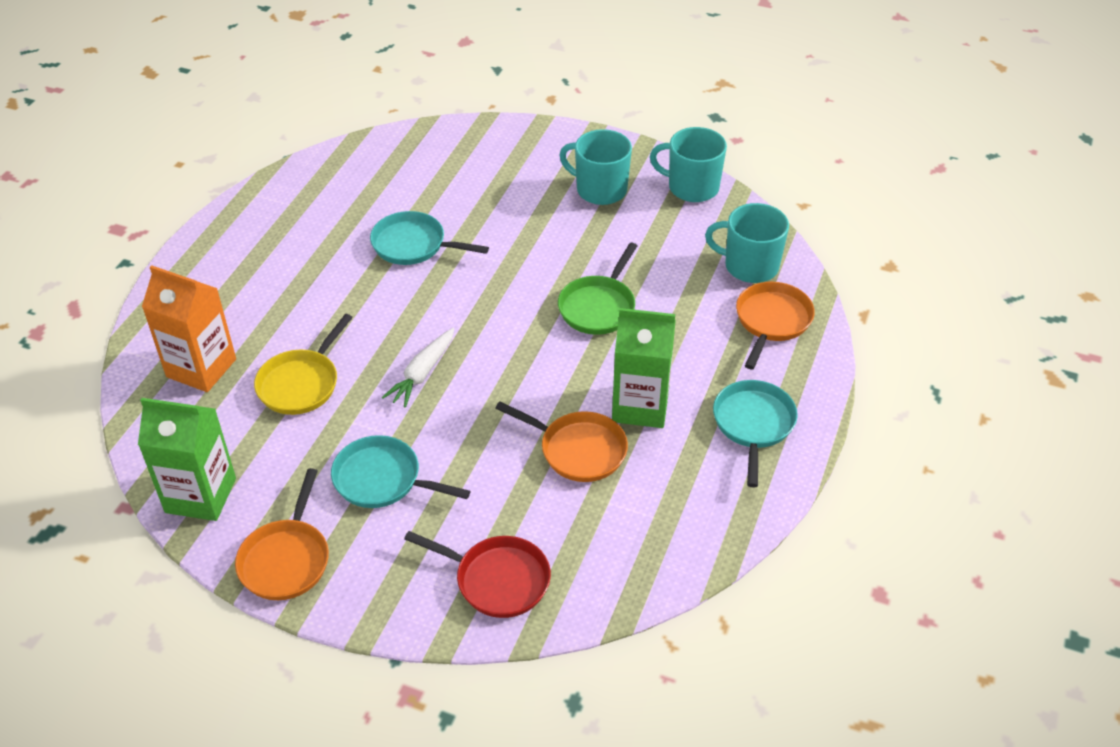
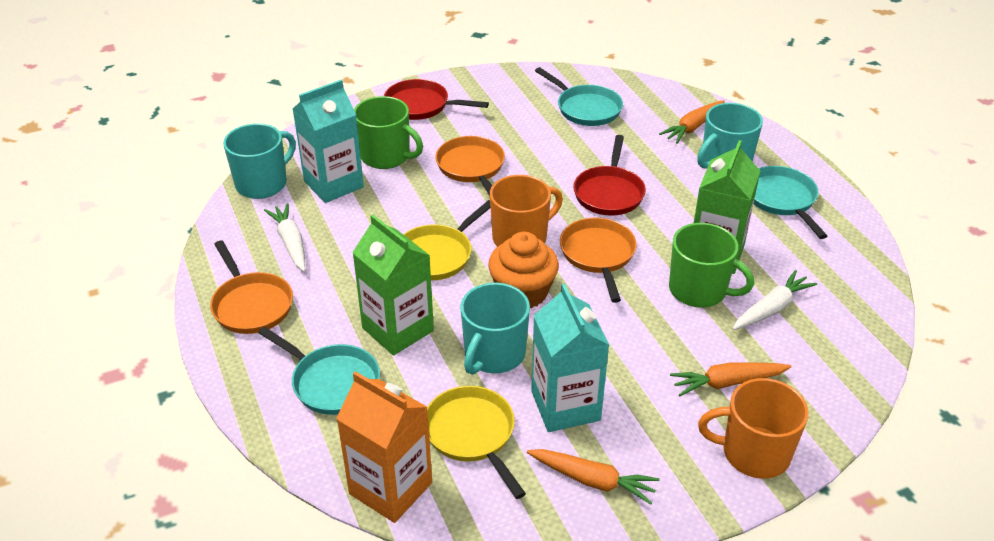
green mug: none = 0 -> [354,96,423,169] [669,223,754,307] = 2
green pan: [558,243,637,335] = 1 -> none = 0
orange carrot: none = 0 -> [527,449,660,505] [659,100,725,143] [670,362,791,396] = 3
orange cupcake: none = 0 -> [488,232,559,308] = 1
orange mug: none = 0 -> [490,175,563,247] [698,378,809,479] = 2
red pan: [404,531,551,618] = 1 -> [384,79,489,120] [573,135,646,216] = 2
turquoise carton: none = 0 -> [293,80,364,203] [531,284,609,432] = 2
white carrot: [382,328,454,408] = 1 -> [264,203,305,272] [732,270,817,330] = 2
yellow pan: [254,314,353,415] = 1 -> [403,200,490,280] [427,386,526,499] = 2

